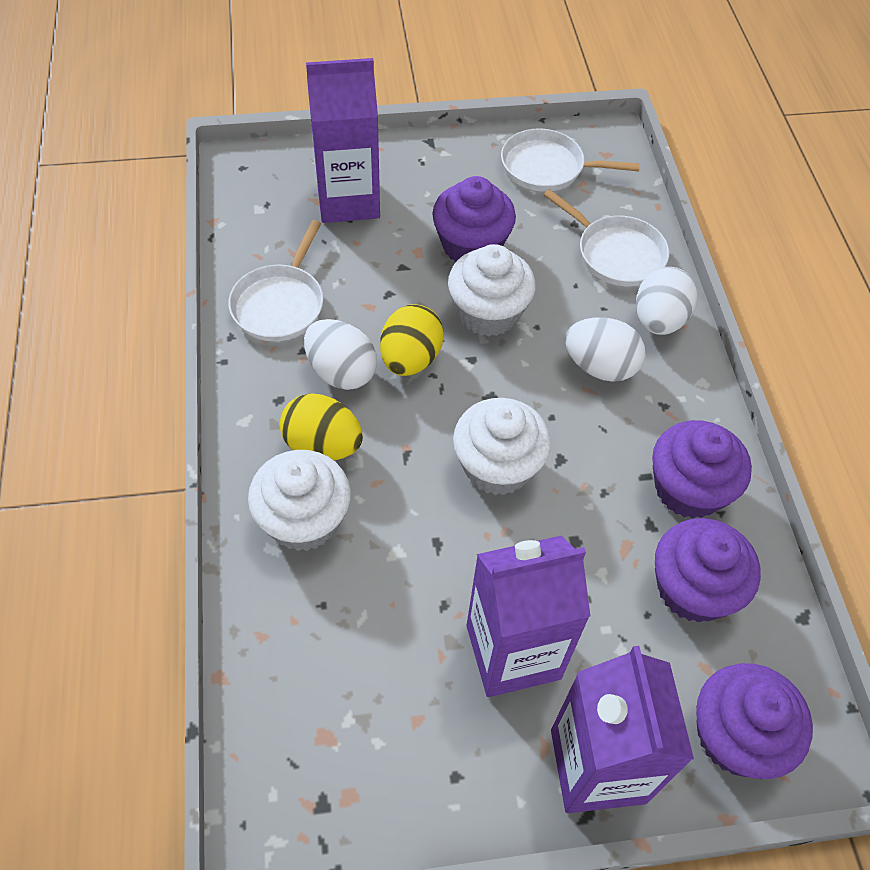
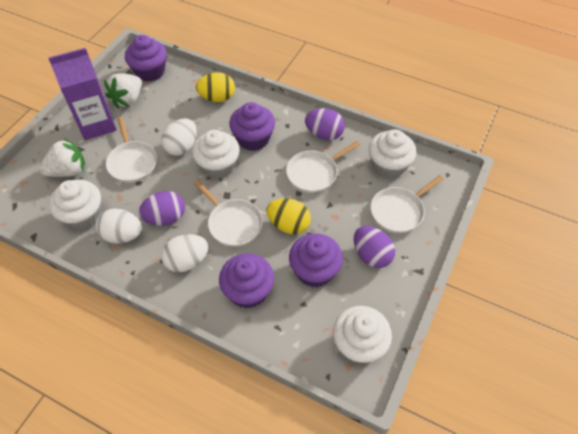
purple carton: [306,58,380,223] [467,535,590,697] [551,646,694,813] = 3 -> [48,48,116,140] = 1
purple egg: none = 0 -> [139,191,185,226] [305,108,345,140] [354,226,395,268] = 3
white cupcake: [248,450,351,551] [448,244,536,336] [453,398,551,495] = 3 -> [49,180,101,230] [192,130,240,179] [333,306,392,364] [369,129,416,179] = 4
white pan: [228,220,323,341] [501,128,640,192] [544,189,669,286] = 3 -> [106,117,157,183] [194,181,263,247] [286,141,360,193] [370,175,444,233] = 4
white strawberry: none = 0 -> [39,138,85,177] [104,73,142,109] = 2

